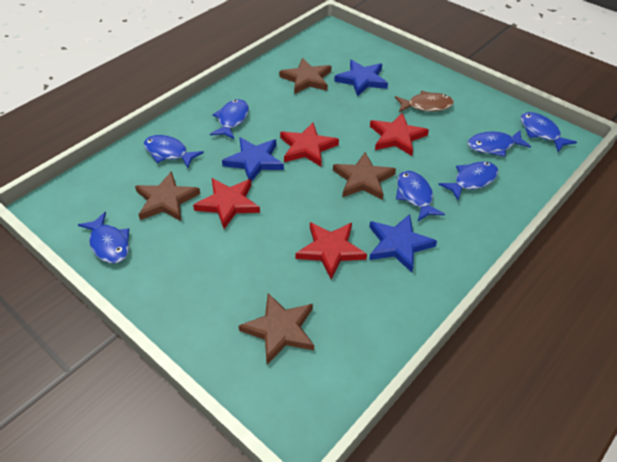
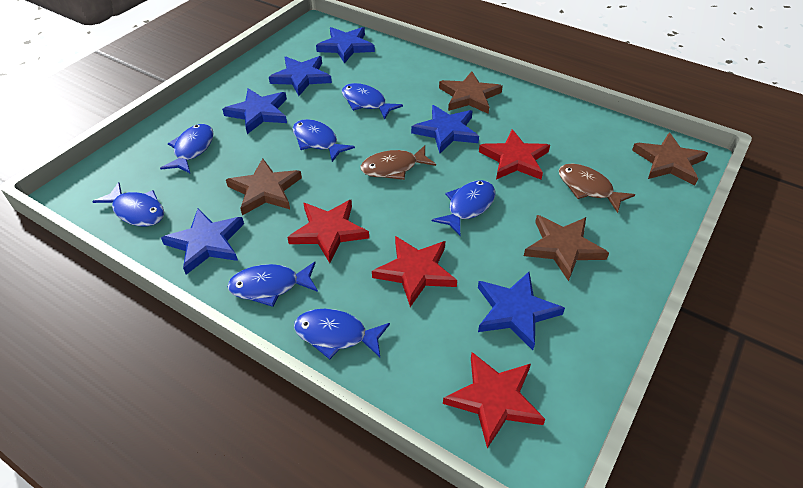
blue star: [222,137,284,182] [334,60,388,97] [369,214,437,272] = 3 -> [161,209,244,275] [222,88,287,134] [269,56,332,96] [316,27,375,64] [411,105,479,153] [478,272,565,350] = 6
brown fish: [395,91,454,112] = 1 -> [361,145,436,180] [559,164,635,213] = 2

